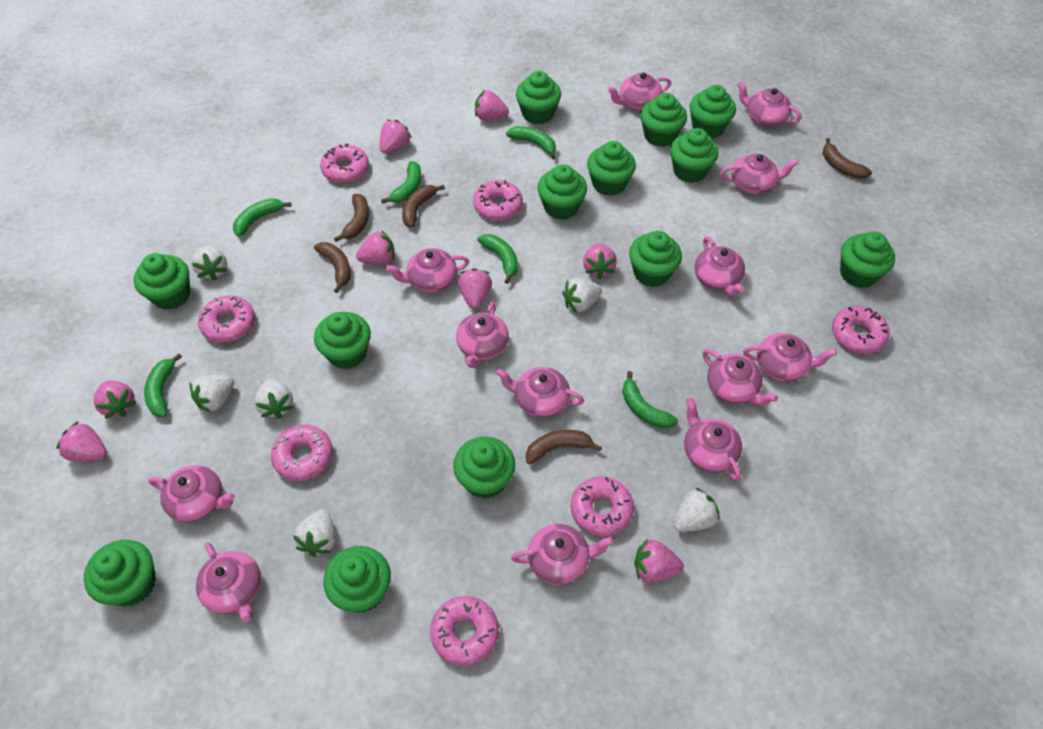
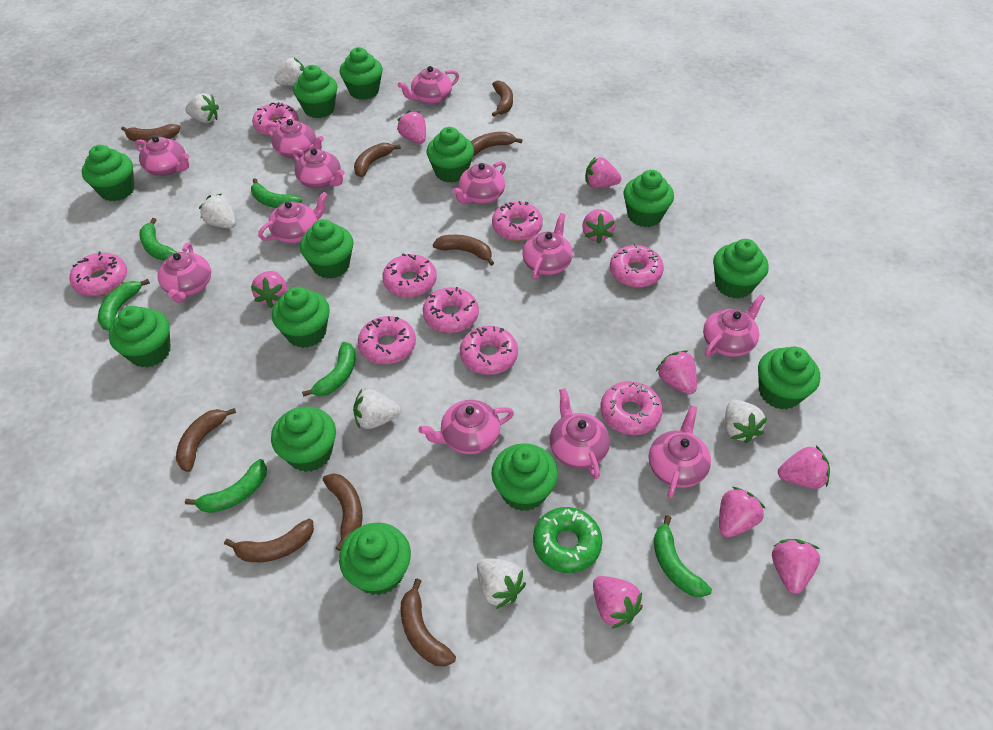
brown banana: [314,242,351,293] [334,194,369,242] [402,185,445,228] [526,430,602,464] [823,138,872,179] = 5 -> [121,124,181,143] [176,408,236,472] [224,519,314,562] [323,473,363,551] [354,143,401,177] [400,578,456,666] [433,235,494,266] [471,132,522,156] [492,81,513,116] = 9
green donut: none = 0 -> [533,507,602,573] = 1
pink donut: [198,295,255,343] [271,425,333,481] [320,143,369,183] [430,596,499,666] [473,180,523,221] [571,477,634,537] [832,306,890,354] = 7 -> [70,252,127,296] [252,102,298,136] [358,316,416,364] [382,253,437,297] [423,287,479,333] [460,326,518,375] [492,201,543,241] [600,381,663,435] [610,244,664,287] = 9
pink strawberry: [56,421,107,461] [94,380,136,419] [356,230,394,264] [380,120,412,154] [458,268,492,309] [475,90,509,120] [583,243,617,279] [635,539,684,583] = 8 -> [251,271,287,308] [397,110,426,144] [582,209,615,244] [585,157,622,189] [593,576,643,629] [656,350,697,394] [719,487,766,537] [772,539,820,594] [778,445,830,489] = 9
pink teapot: [148,465,235,522] [196,542,261,622] [386,248,469,293] [456,301,509,368] [496,367,584,418] [511,524,614,585] [608,72,671,111] [684,397,742,481] [694,236,745,297] [703,349,778,406] [720,154,799,194] [737,81,801,127] [743,333,837,382] = 13 -> [135,136,189,176] [157,242,211,303] [258,192,328,243] [266,119,324,159] [293,148,345,189] [398,66,459,104] [419,400,514,454] [452,161,506,204] [523,213,573,280] [550,388,610,479] [649,406,711,498] [703,295,765,357] = 12

